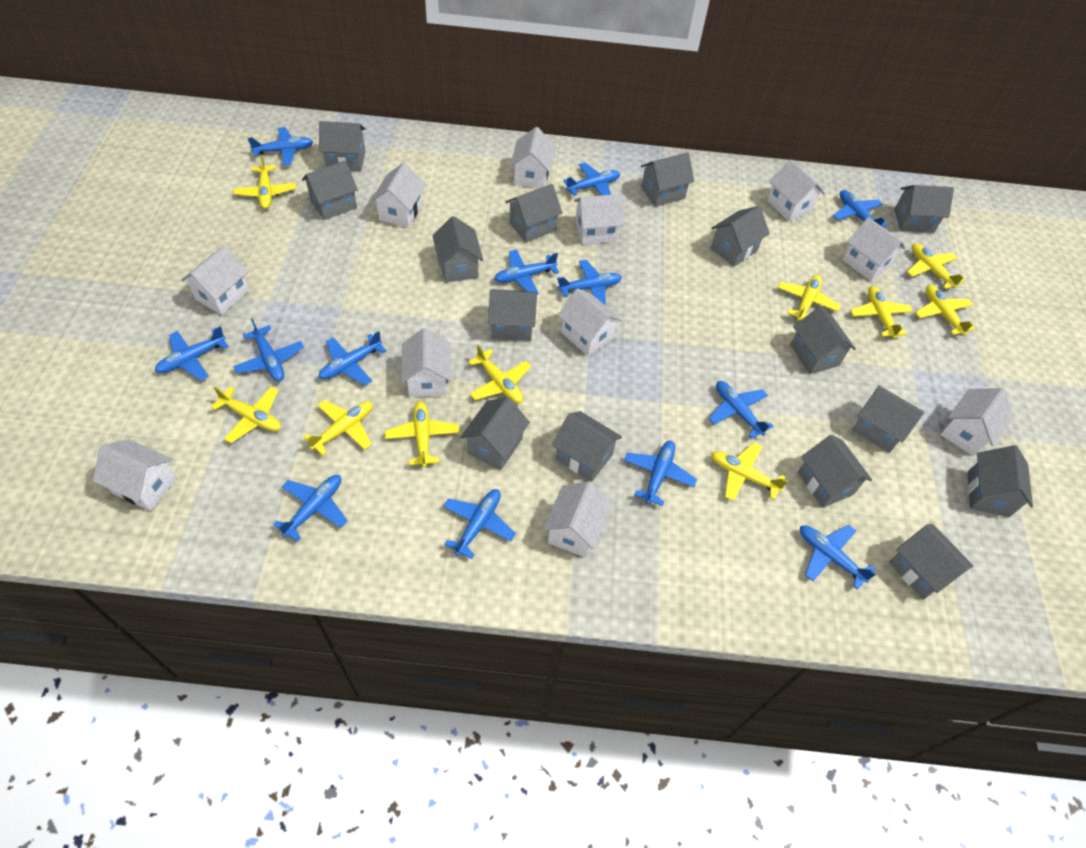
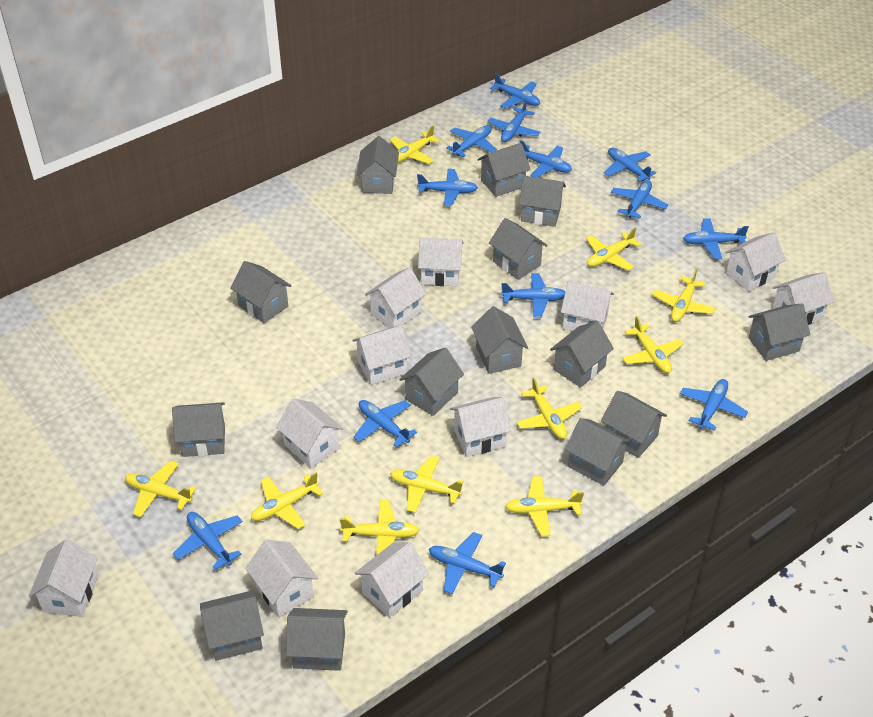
grey house: [302,161,358,220] [319,121,365,171] [432,216,483,283] [461,397,530,470] [488,289,537,341] [506,184,562,243] [552,411,622,482] [641,152,694,207] [711,206,770,267] [790,306,856,374] [798,435,872,508] [852,386,924,453] [889,524,973,600] [894,185,954,233] [968,445,1033,517] = 15 -> [172,402,225,457] [200,590,264,661] [230,261,291,323] [286,608,347,671] [357,136,399,194] [399,348,464,416] [471,306,528,374] [477,143,531,197] [489,218,548,280] [519,176,566,227] [550,321,614,387] [565,418,632,486] [601,391,667,458] [748,303,810,361] = 14

